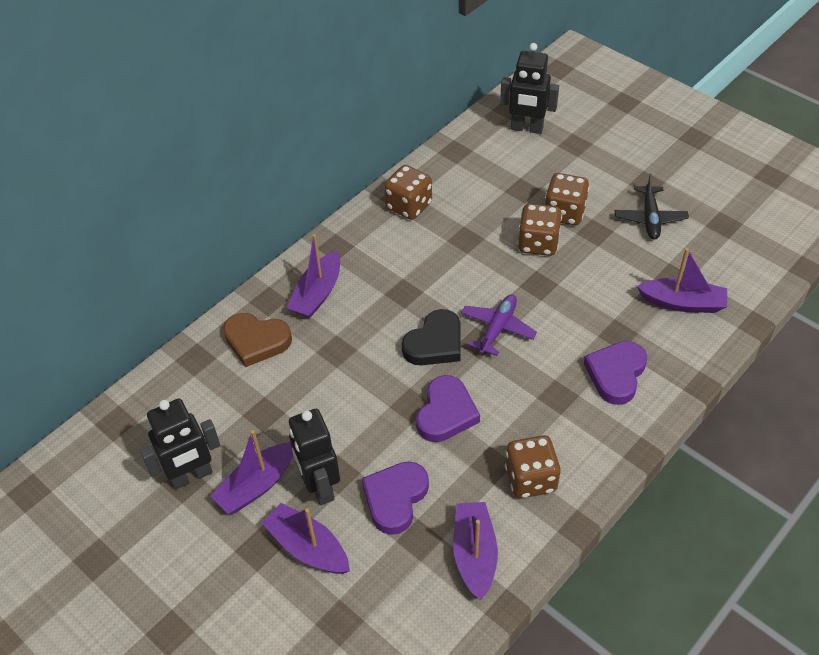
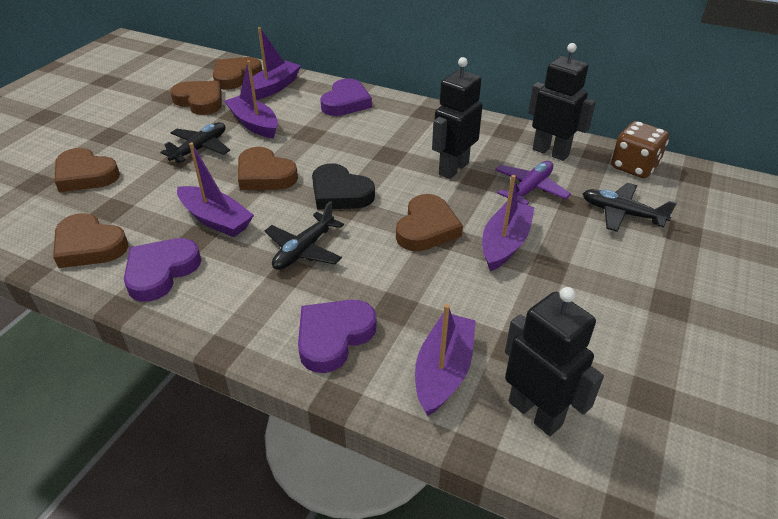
black plane: [615,174,689,240] = 1 -> [160,122,230,163] [265,201,344,270] [582,183,677,232] = 3
brown dice: [384,165,432,220] [505,435,560,498] [518,204,562,256] [545,173,589,225] = 4 -> [611,121,669,178] = 1
brown heart: [223,313,292,367] = 1 -> [53,213,129,268] [54,148,120,192] [170,81,222,115] [213,57,262,90] [238,147,298,190] [396,194,463,251] = 6

